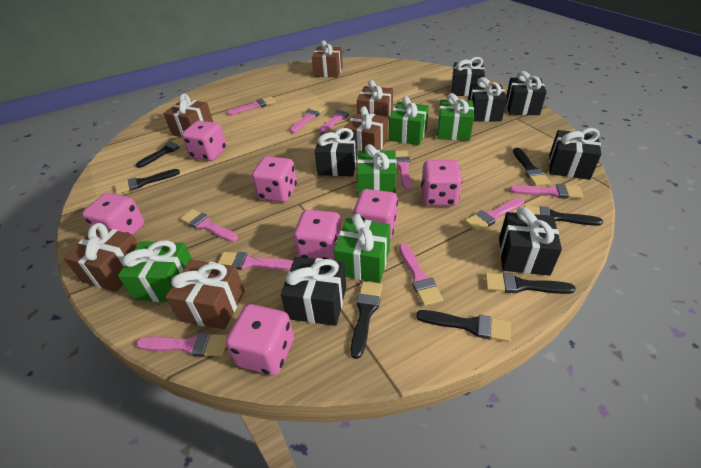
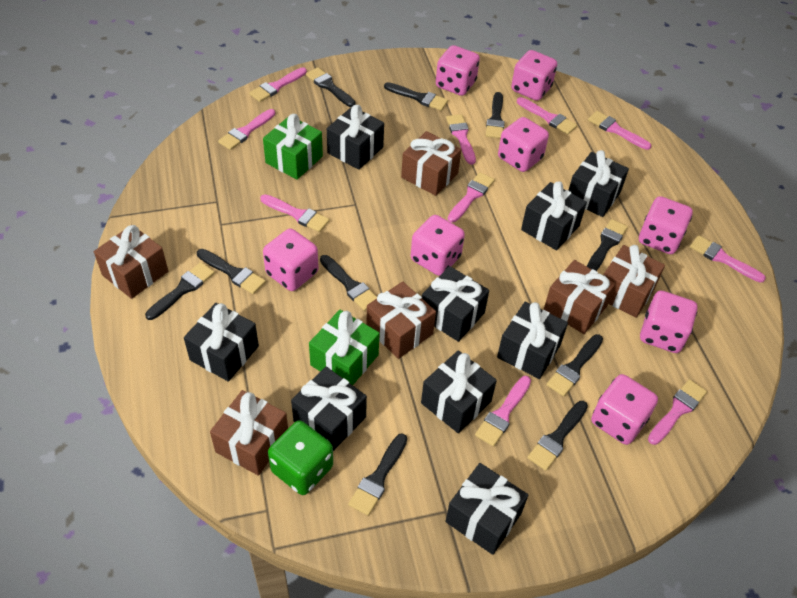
black brush: [115,169,180,194] [136,137,185,168] [351,281,382,359] [416,310,511,342] [485,273,576,294] [513,148,551,186] [524,206,603,226] = 7 -> [145,262,215,320] [197,249,266,294] [306,67,355,107] [320,255,377,311] [348,433,407,516] [384,82,448,111] [486,92,505,139] [527,401,588,471] [546,334,603,396] [587,219,628,271] = 10
black gift: [281,257,346,326] [315,128,357,177] [451,57,485,96] [468,77,507,122] [499,207,562,275] [506,71,547,115] [549,128,601,180] = 7 -> [184,303,259,382] [291,367,367,451] [327,105,384,170] [421,350,497,433] [422,266,489,342] [446,463,528,555] [497,302,568,379] [521,181,587,250] [568,150,629,217] = 9
green dice: none = 0 -> [268,420,333,495] = 1
green gift: [118,240,192,302] [334,214,390,283] [357,144,397,197] [389,96,429,145] [437,93,474,141] = 5 -> [263,114,323,180] [309,310,380,385] = 2
pink dice: [82,193,145,235] [182,120,226,161] [226,304,294,375] [252,156,297,202] [294,210,341,261] [353,189,398,239] [421,160,462,206] = 7 -> [263,229,319,291] [411,215,465,276] [436,45,480,96] [498,117,549,172] [511,50,557,101] [591,374,658,445] [639,196,693,254] [640,291,698,353] = 8

